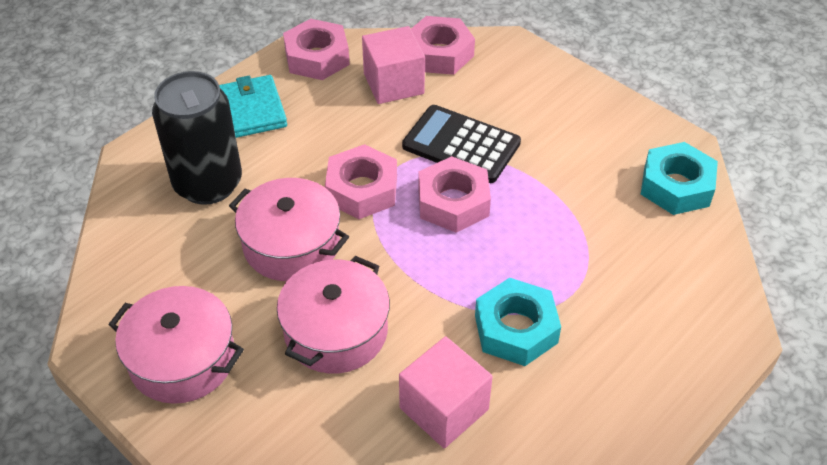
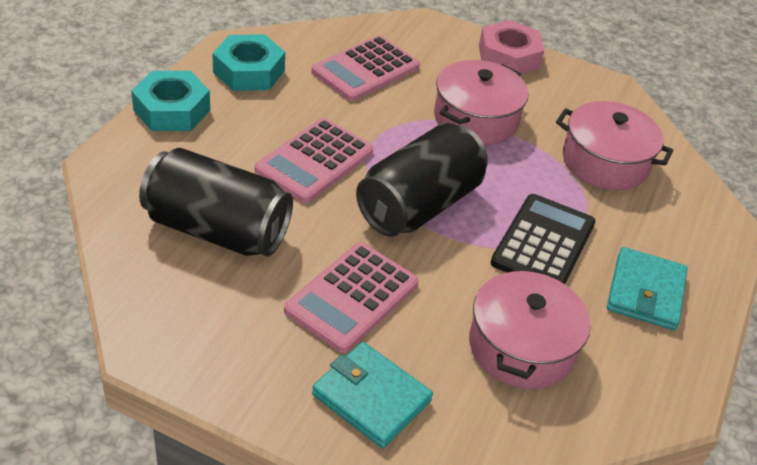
black can: [152,71,242,205] = 1 -> [139,148,293,257] [356,123,488,237] = 2
pink calculator: none = 0 -> [255,118,373,203] [284,242,418,353] [311,35,420,101] = 3
pink cube: [362,26,425,104] [399,336,493,448] = 2 -> none = 0
pink nut: [283,19,350,80] [325,144,397,219] [411,16,475,75] [418,156,491,233] = 4 -> [479,20,545,74] = 1
turquoise wallet: [219,75,287,138] = 1 -> [312,342,433,448] [607,247,688,330] = 2

